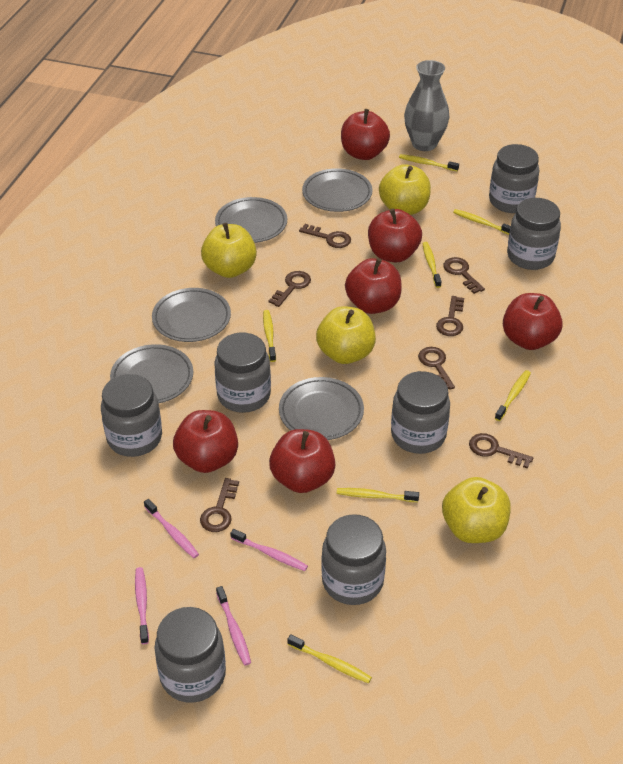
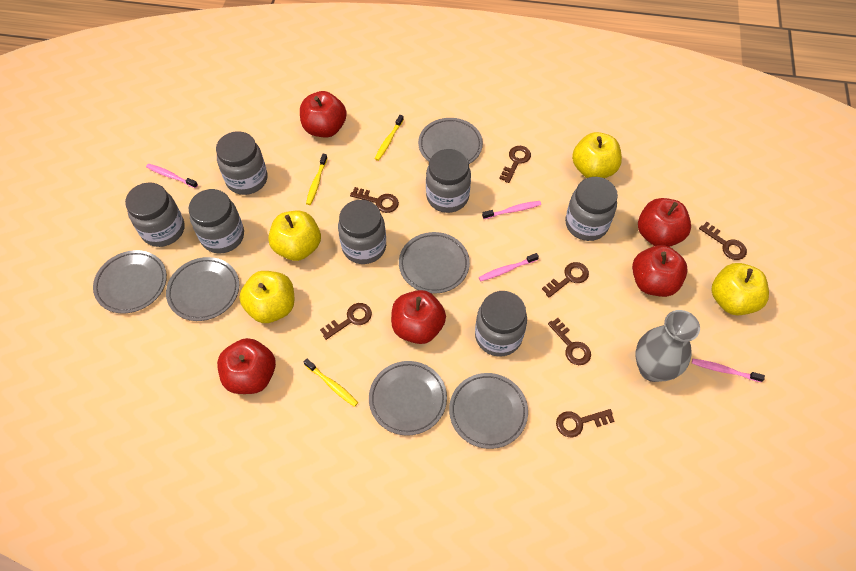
grey plate: [110,344,193,404] [152,288,231,342] [215,197,287,243] [279,377,364,440] [302,168,373,212] = 5 -> [93,250,167,314] [166,257,239,321] [369,361,447,436] [399,232,470,294] [418,118,483,164] [449,373,528,449] = 6
red apple: [173,410,238,473] [269,429,336,493] [341,109,390,160] [345,258,402,314] [368,208,422,262] [503,293,563,350] = 6 -> [217,338,276,394] [300,91,347,137] [391,290,446,344] [632,245,688,297] [638,198,691,247] = 5
yellow toothbrush: [263,310,276,362] [287,634,372,683] [337,488,419,502] [399,154,459,171] [422,242,442,288] [453,209,511,235] [495,370,531,421] = 7 -> [304,359,358,407] [306,154,328,205] [375,115,404,161] = 3

